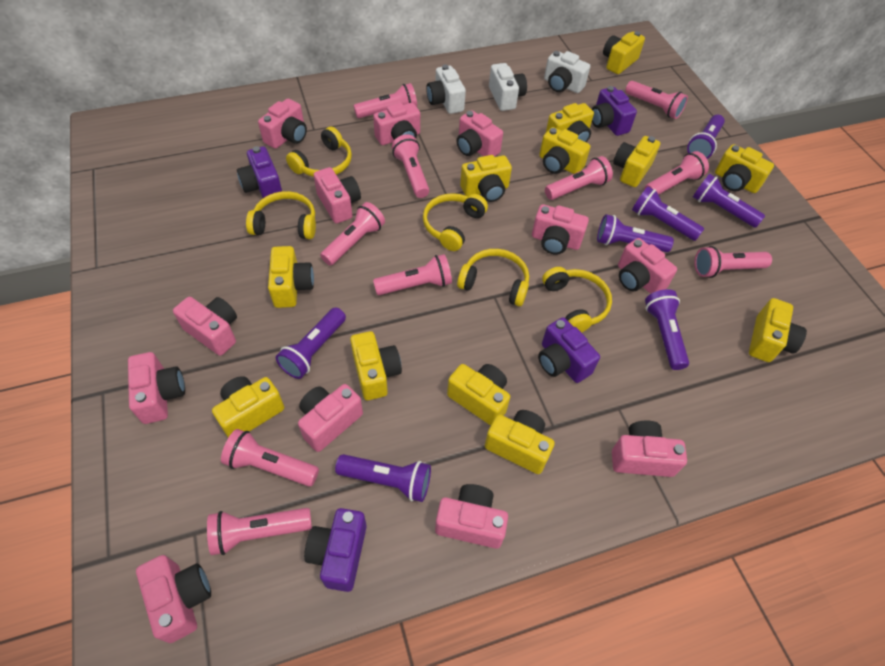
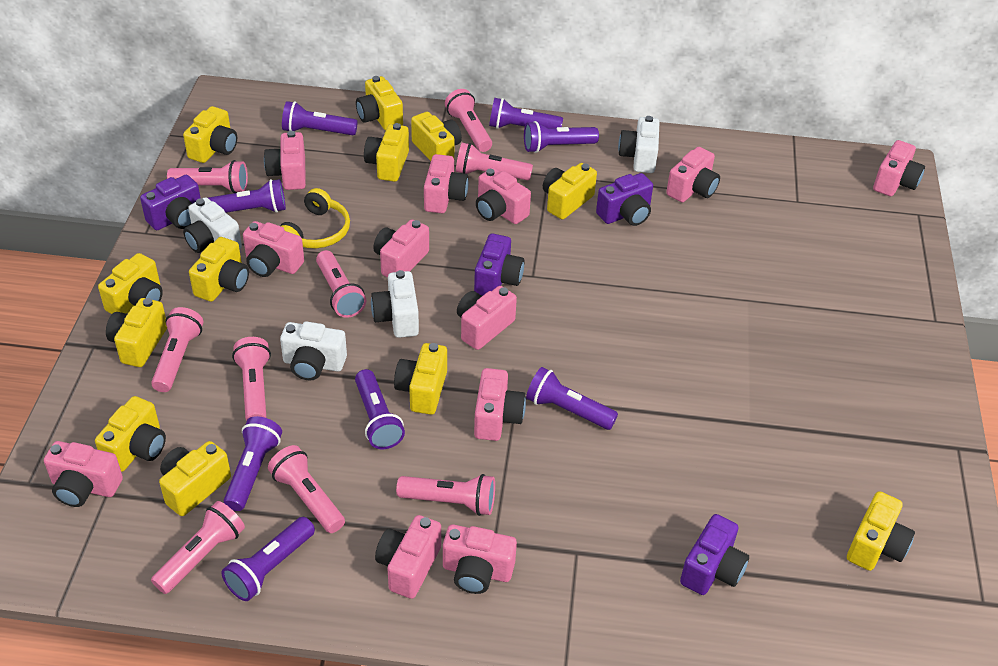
pink flashlight: [207,508,312,555] [221,429,319,487] [320,202,385,265] [353,83,417,118] [373,254,452,295] [392,134,429,198] [545,156,613,200] [625,81,688,119] [644,151,709,195] [694,246,772,278] = 10 -> [151,307,204,392] [151,501,245,594] [167,160,248,193] [232,337,271,420] [268,445,345,533] [316,250,366,318] [396,474,495,516] [445,89,492,152] [456,143,533,181] = 9
purple flashlight: [276,307,346,379] [335,454,431,502] [597,214,674,252] [632,186,704,241] [645,289,689,370] [687,115,725,159] [693,174,765,228] = 7 -> [208,179,286,213] [221,517,315,601] [223,416,282,511] [282,101,358,135] [355,369,405,449] [489,98,563,129] [524,121,599,153] [526,367,618,430] = 8
white camera: [426,64,466,114] [489,63,527,111] [544,51,590,93] = 3 -> [183,197,242,253] [280,321,347,380] [371,270,419,338] [618,116,660,173] = 4
yellow headphones: [246,191,316,239] [286,127,352,177] [423,193,488,251] [457,249,529,306] [542,267,612,333] = 5 -> [280,188,350,249] = 1

